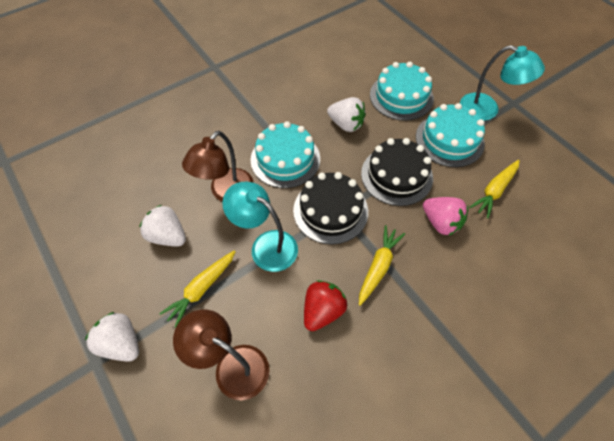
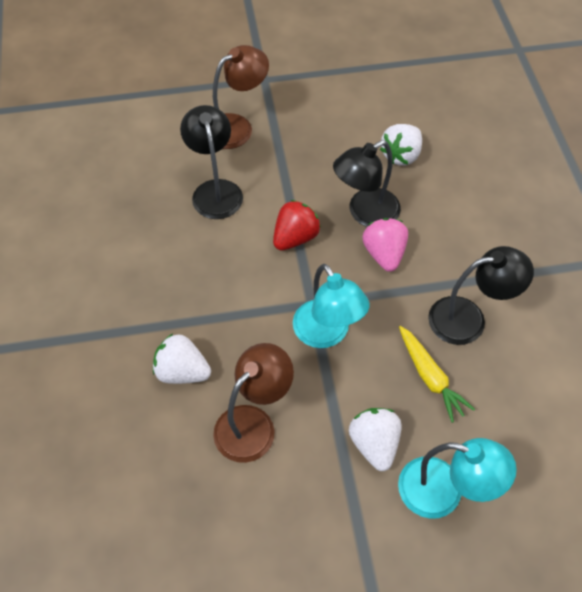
black cake: [293,172,368,244] [361,138,433,206] = 2 -> none = 0
black lamp: none = 0 -> [180,105,243,219] [333,140,401,227] [428,246,534,345] = 3
turquoise cake: [250,121,320,188] [370,62,434,121] [416,103,485,167] = 3 -> none = 0
yellow carrot: [159,250,236,328] [359,225,405,306] [470,160,520,218] = 3 -> [399,326,475,423] = 1

